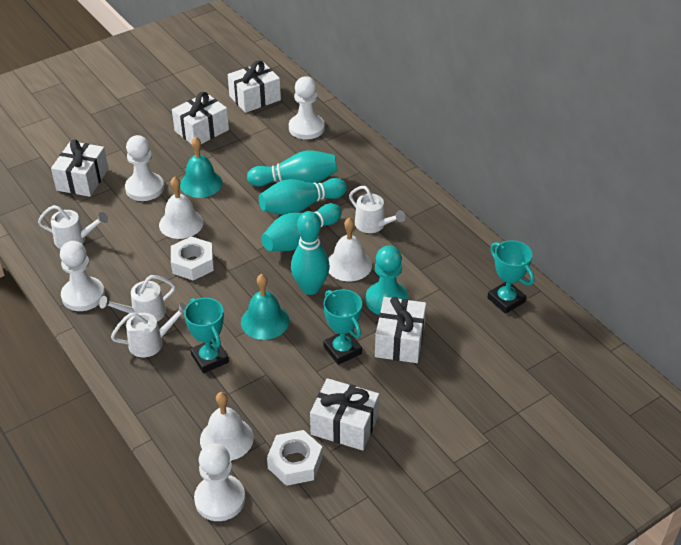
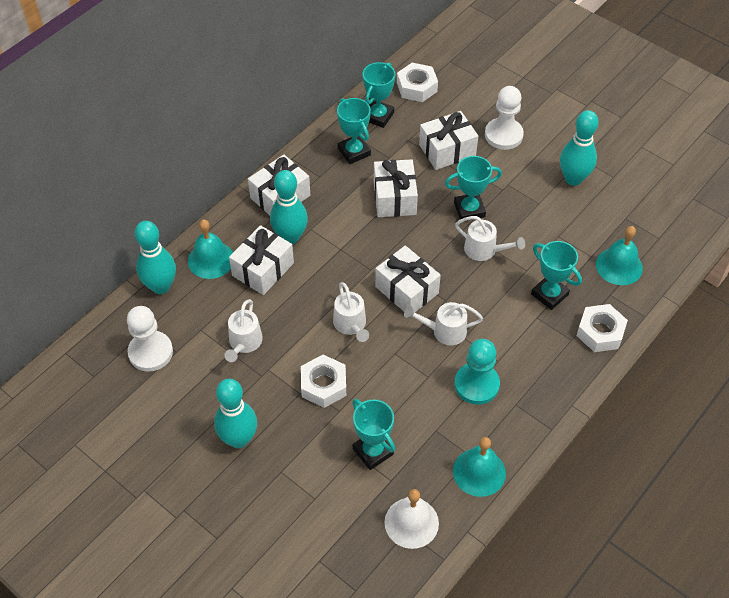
turquoise bell: [180,137,223,198] [241,274,289,340] = 2 -> [188,220,233,279] [453,437,506,497] [596,226,643,285] = 3
turquoise trophy: [184,298,229,373] [323,289,362,365] [487,240,534,314] = 3 -> [337,98,371,164] [352,399,395,470] [362,62,395,128] [445,156,502,221] [531,241,582,310] = 5
white bell: [159,176,203,239] [200,392,254,461] [328,217,372,281] = 3 -> [385,489,439,549] = 1
white nut: [171,236,214,280] [267,430,323,486] = 2 -> [301,355,346,408] [397,63,438,102] [576,304,628,352] = 3
white pawn: [60,241,105,311] [125,135,164,201] [194,443,245,521] [289,76,325,139] = 4 -> [127,306,173,372] [485,86,524,150] = 2

